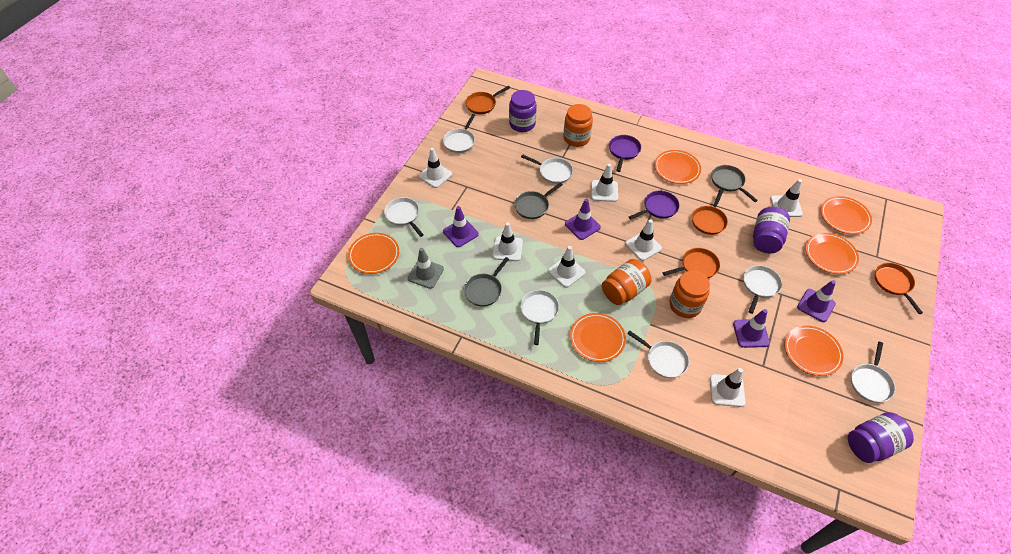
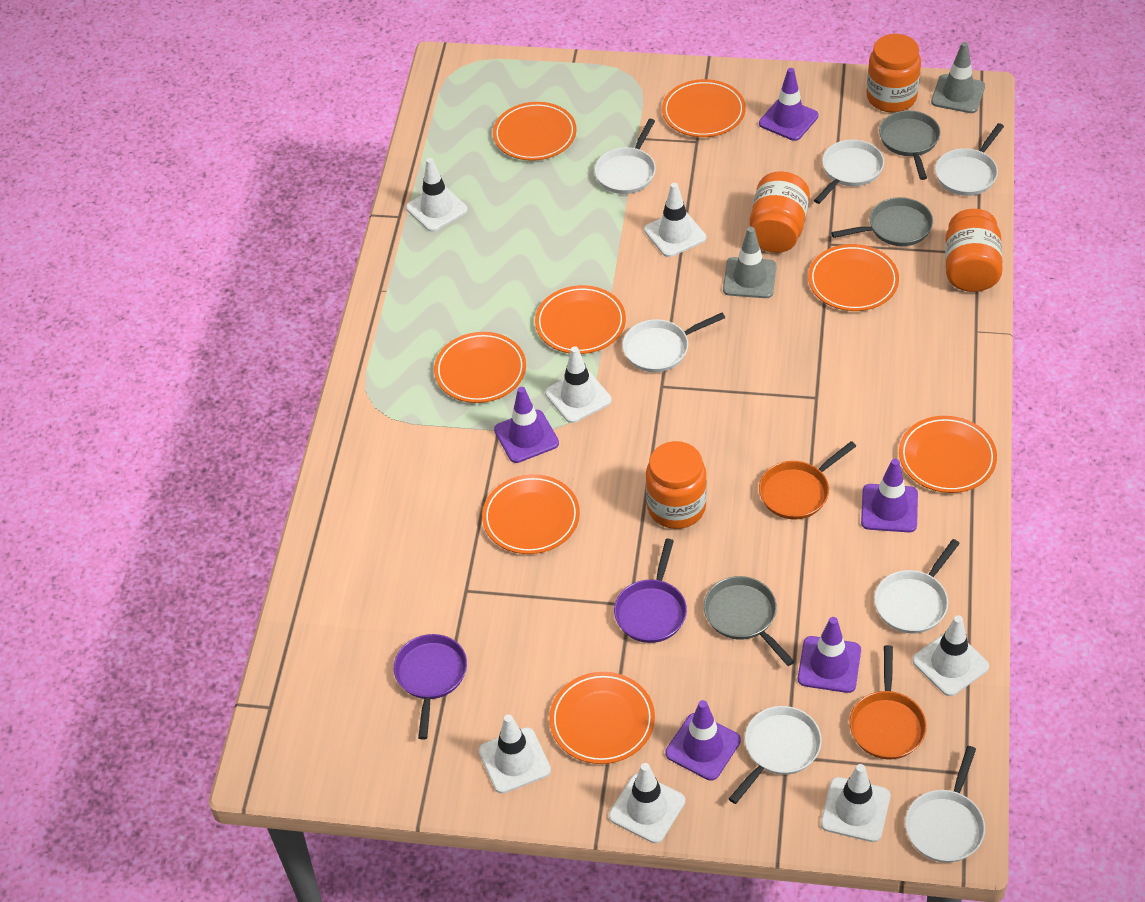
grey traffic cone: [407,248,444,289] = 1 -> [723,227,777,298] [931,42,985,113] = 2
orange jar: [563,104,593,147] [602,259,652,305] [669,271,710,318] = 3 -> [646,441,707,529] [750,171,810,253] [867,34,921,112] [945,209,1003,292] = 4
orange pan: [465,86,510,114] [663,248,720,278] [692,189,728,235] [875,263,923,314] = 4 -> [759,441,856,520] [850,645,927,759] = 2
orange plate: [348,233,399,274] [570,313,626,362] [654,150,701,184] [785,326,844,376] [805,233,859,274] [821,196,872,234] = 6 -> [434,332,526,403] [482,474,580,554] [493,102,576,161] [535,285,626,354] [549,672,655,764] [662,79,746,137] [808,244,899,311] [899,416,997,493] = 8
purple jar: [509,90,537,132] [753,207,790,253] [848,412,914,463] = 3 -> none = 0
purple traffic cone: [443,206,479,247] [565,199,601,240] [733,309,770,348] [797,280,836,322] = 4 -> [494,387,559,463] [665,700,741,781] [759,68,818,141] [798,617,861,693] [861,459,918,532] = 5

